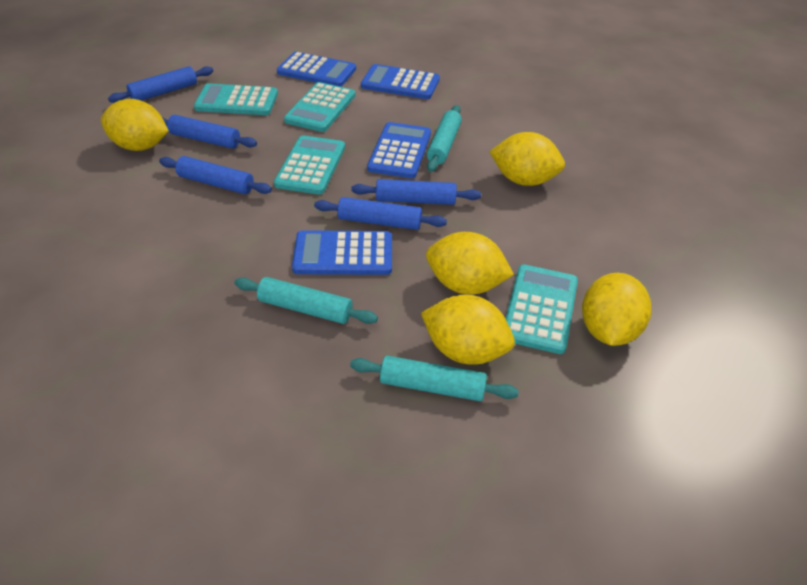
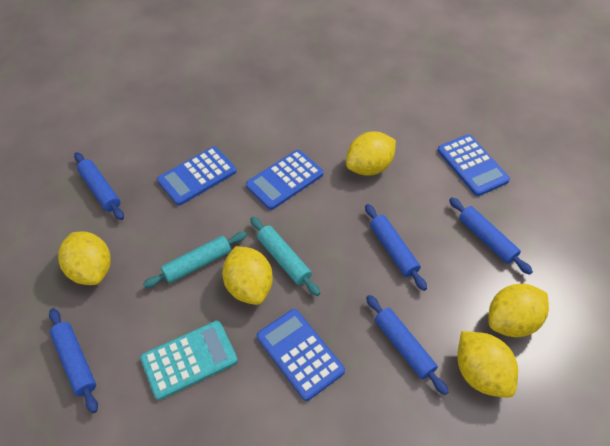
turquoise calculator: [194,83,278,115] [274,135,345,194] [284,82,355,132] [506,264,578,354] = 4 -> [140,321,238,400] = 1
turquoise rolling pin: [234,277,378,324] [350,356,519,401] [427,105,462,172] = 3 -> [143,232,247,288] [250,217,320,296] = 2

